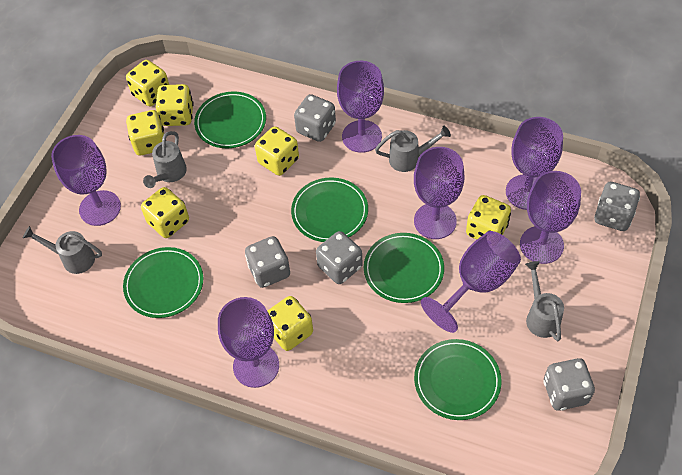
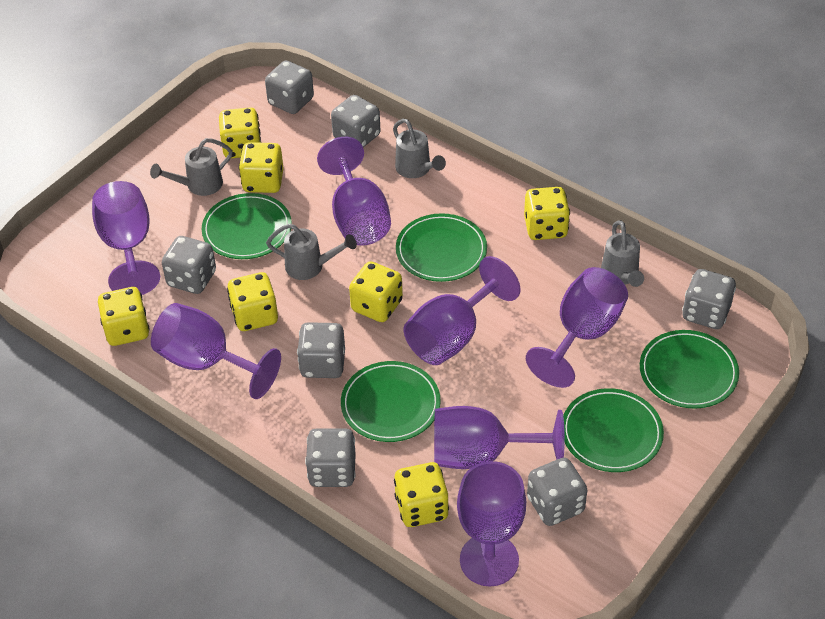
grey dice: [245,236,290,288] [294,94,336,142] [316,231,363,284] [543,358,595,411] [594,182,640,231] = 5 -> [162,236,216,294] [265,60,314,114] [297,322,345,378] [305,428,356,487] [331,95,380,147] [527,458,587,526] [682,269,736,329] = 7

